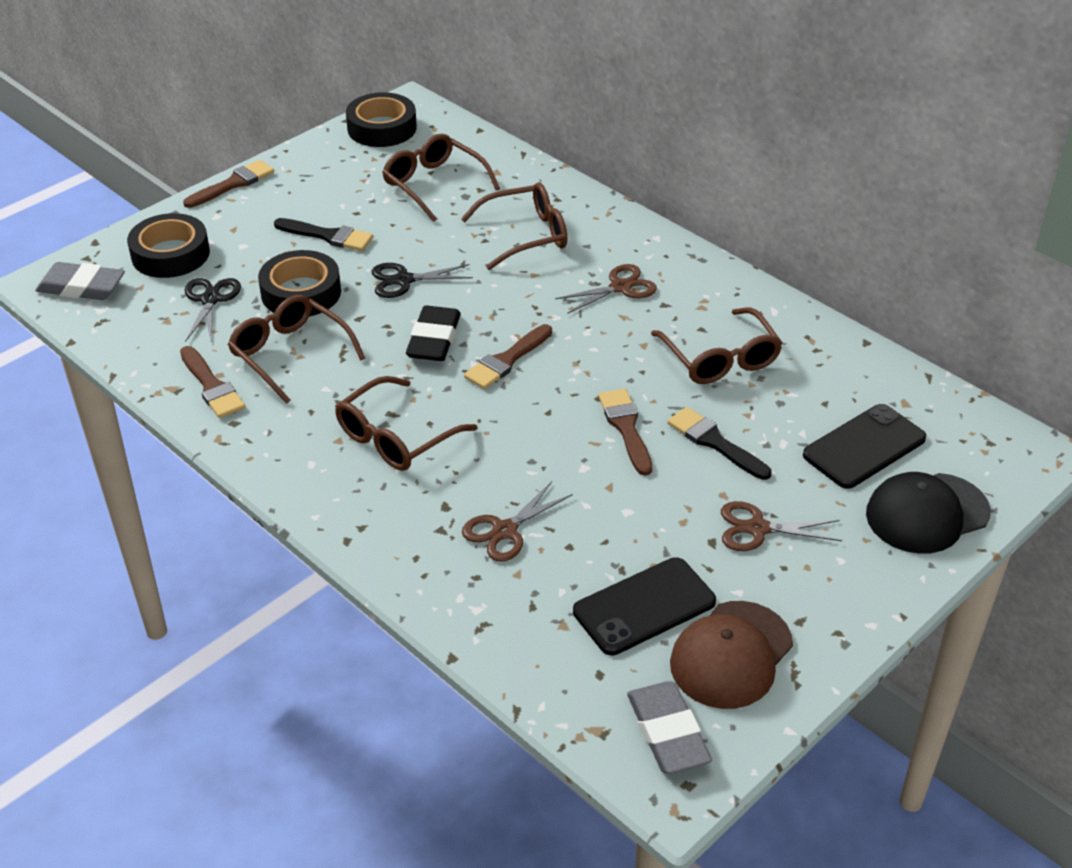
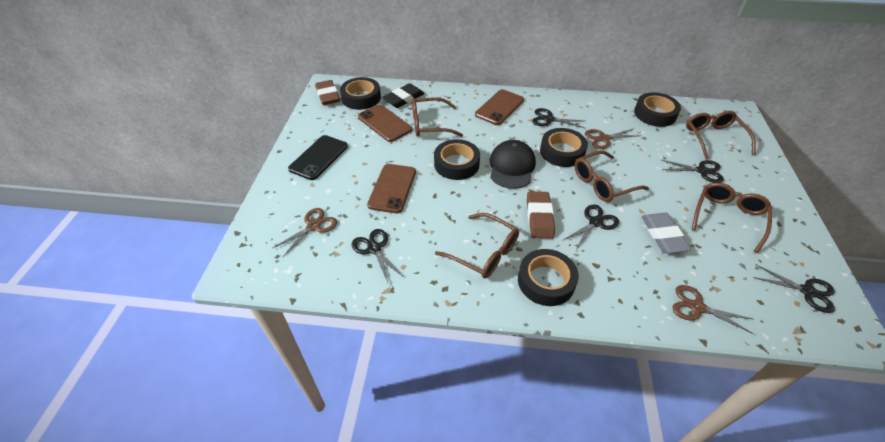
black brush: [274,218,373,251] [667,407,772,480] = 2 -> none = 0
black phone: [573,557,716,655] [803,404,926,489] = 2 -> [288,135,348,180] = 1
black scissors: [185,278,241,342] [372,263,473,298] = 2 -> [352,229,404,283] [532,108,585,128] [562,204,619,250] [662,160,724,183] [753,264,835,313] = 5
black tape: [127,213,210,278] [258,250,341,316] [346,92,417,147] = 3 -> [340,77,381,110] [434,139,480,180] [518,249,579,306] [540,128,588,167] [634,92,681,127] = 5
brown brush: [180,346,245,418] [183,160,274,208] [464,324,552,389] [599,389,652,476] = 4 -> none = 0
brown cap: [670,601,793,709] = 1 -> none = 0
brown eraser: none = 0 -> [315,80,340,105] [527,191,555,239] = 2
brown phone: none = 0 -> [358,104,412,142] [367,164,416,213] [475,89,524,125] = 3
grey eraser: [35,262,125,300] [627,682,712,774] = 2 -> [642,213,691,253] = 1

